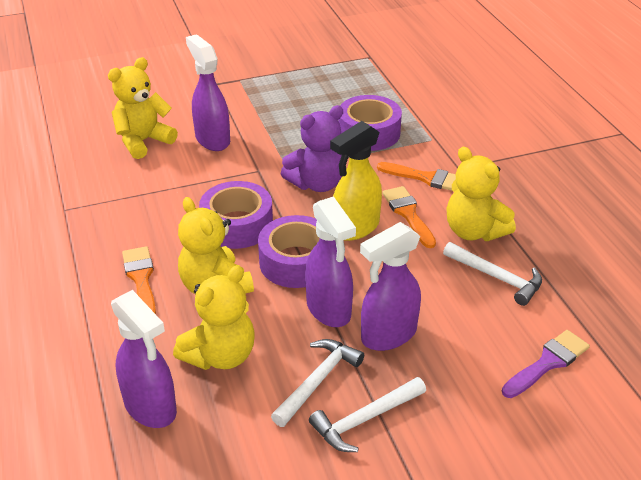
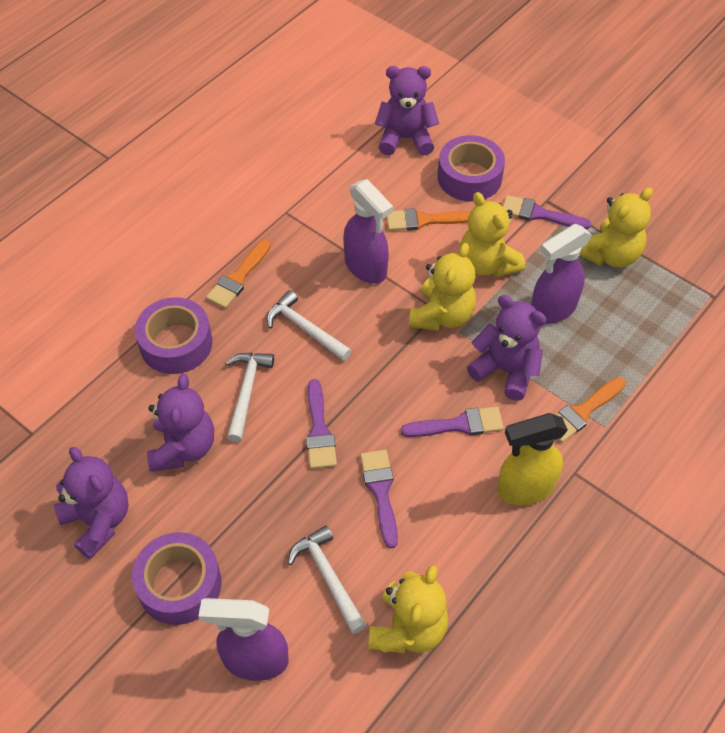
purple brush: [502,330,590,398] = 1 -> [306,379,337,469] [360,450,398,548] [401,407,504,437] [503,195,591,229] = 4
purple spray bottle: [111,290,177,428] [186,34,230,151] [305,196,356,327] [360,222,421,351] = 4 -> [198,598,289,681] [343,179,393,284] [531,224,592,324] = 3
purple teddy bear: [281,105,343,192] = 1 -> [54,447,129,559] [147,374,214,472] [375,66,439,156] [467,295,547,401] = 4

